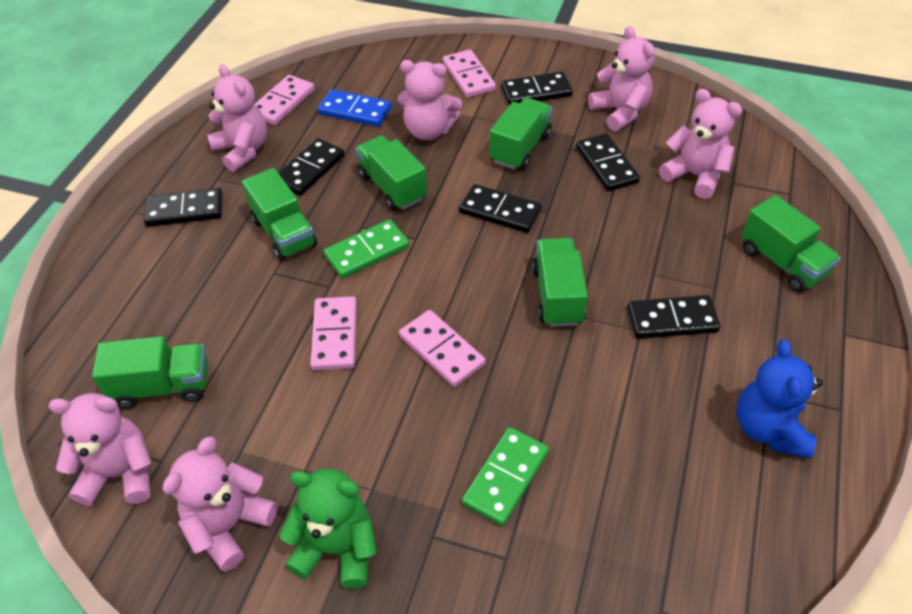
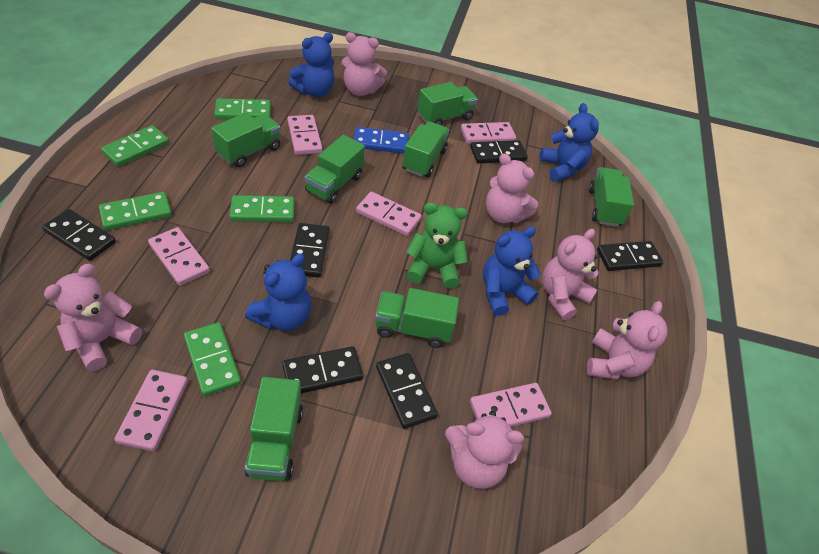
blue teddy bear: [737,340,823,459] = 1 -> [245,253,311,331] [288,33,335,97] [483,226,541,316] [539,103,599,182] = 4
green domino: [324,219,409,278] [462,427,549,526] = 2 -> [99,192,172,230] [101,125,169,167] [184,322,241,396] [214,99,271,119] [229,195,295,222] = 5
green truck: [92,336,208,409] [242,168,317,261] [356,135,427,211] [489,98,552,170] [532,238,588,327] [741,195,841,292] = 6 -> [211,113,281,167] [245,377,303,481] [305,135,365,204] [375,288,459,348] [402,121,449,177] [417,82,478,125] [589,167,634,227] = 7
pink domino: [254,75,315,125] [310,296,357,370] [399,310,486,387] [443,50,496,98] = 4 -> [114,370,188,451] [148,227,210,286] [287,115,323,155] [356,192,422,236] [461,122,516,144] [470,383,552,427] = 6

